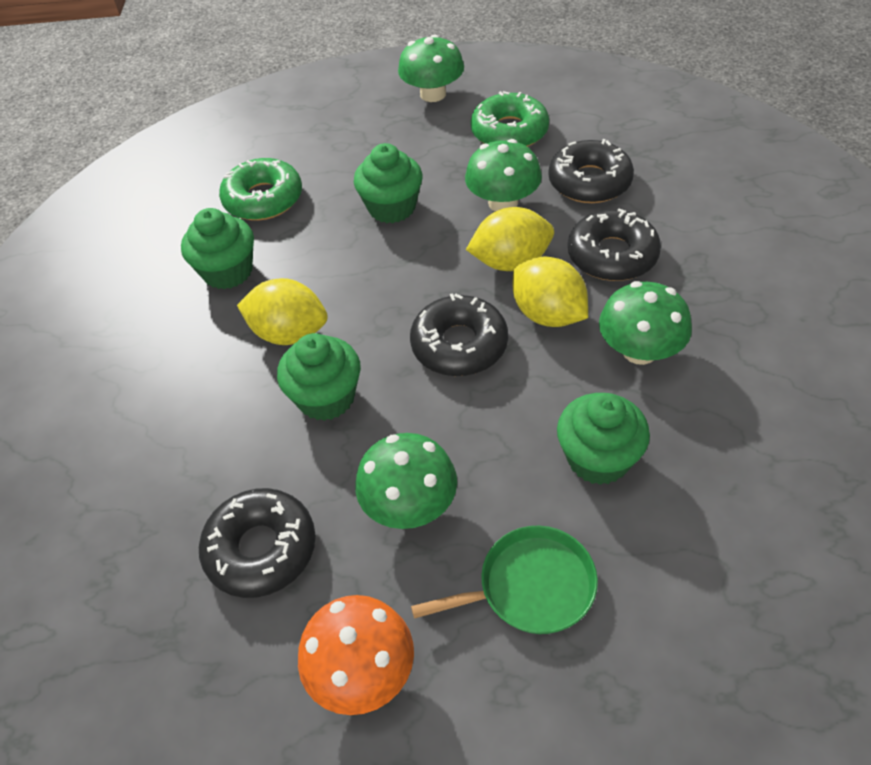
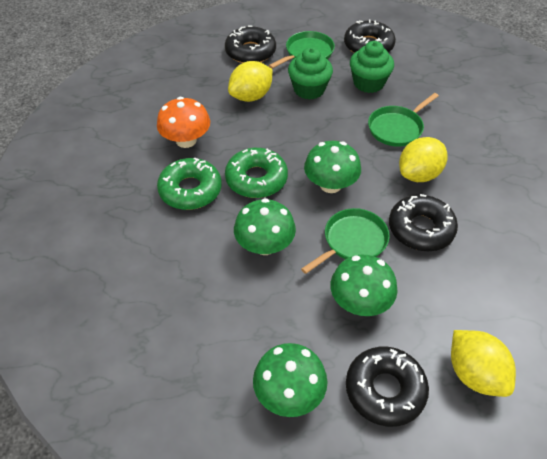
green cupcake: [181,208,254,289] [277,333,361,421] [354,143,423,223] [557,393,650,485] = 4 -> [288,47,333,100] [350,41,394,93] = 2
green pan: [411,526,598,634] = 1 -> [269,31,335,69] [301,208,390,274] [368,93,439,147] = 3

